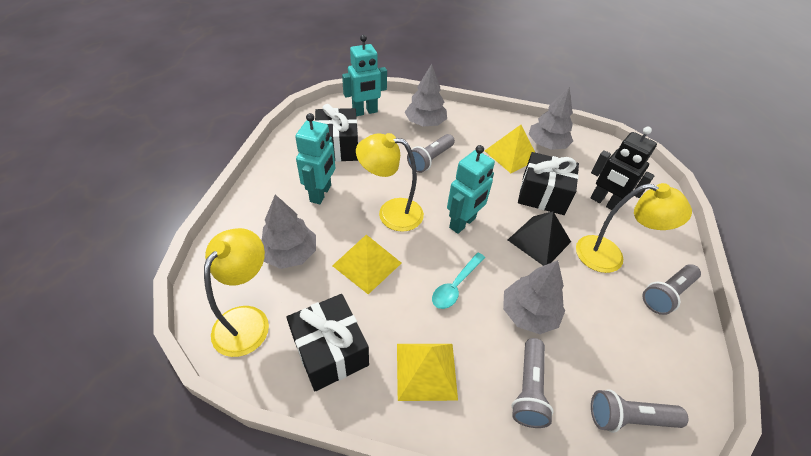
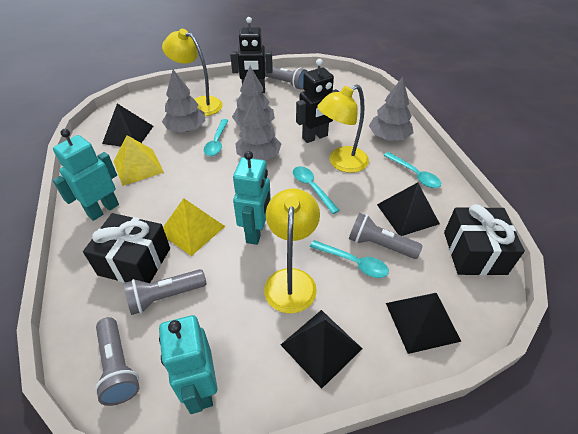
black gift: [286,294,369,391] [315,104,358,162] [518,152,579,215] = 3 -> [83,213,170,283] [444,204,525,275] = 2
black pyramid: [508,211,571,266] = 1 -> [102,104,153,146] [281,310,363,389] [377,182,440,236] [386,293,462,354] = 4
black robot: [590,126,657,210] = 1 -> [230,17,273,93] [296,59,339,143] = 2
turquoise spoon: [432,253,485,309] = 1 -> [204,119,229,156] [293,166,340,214] [310,240,389,278] [383,152,441,188] = 4
yellow pyramid: [332,235,401,294] [397,344,458,401] [485,125,536,173] = 3 -> [113,135,164,186] [163,198,225,256] = 2

